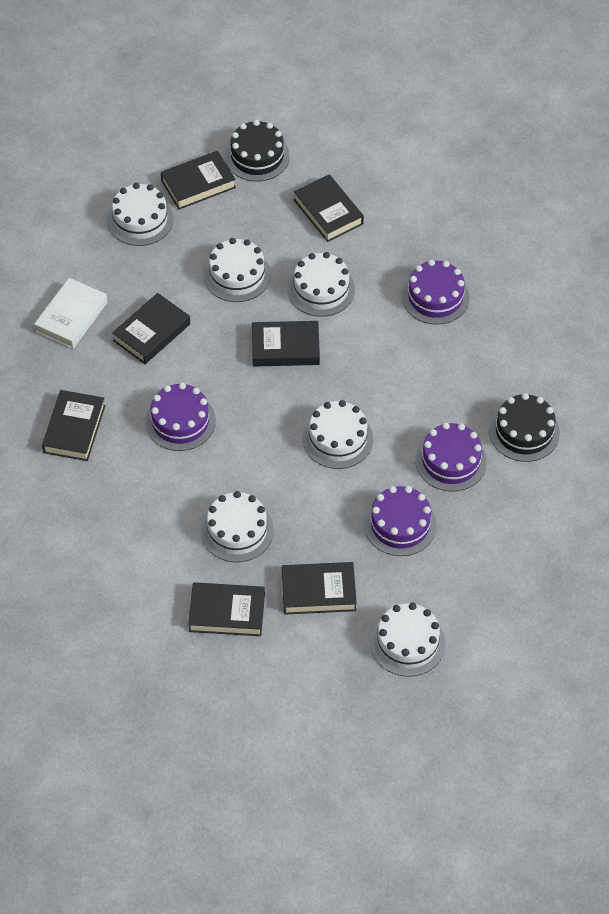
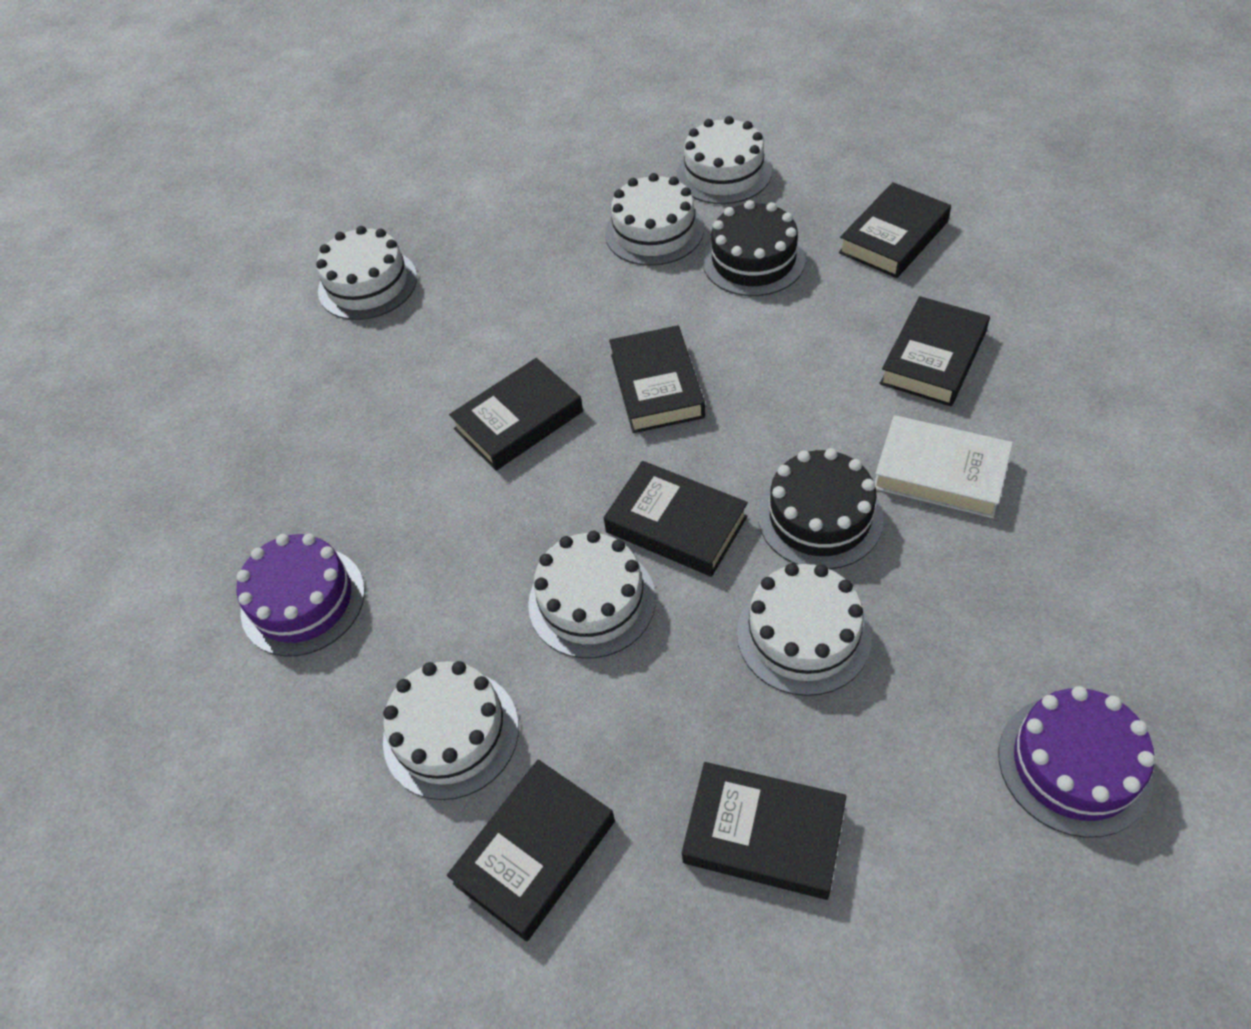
purple cake: [145,383,216,451] [364,486,437,556] [402,260,470,325] [416,423,487,491] = 4 -> [237,533,365,657] [999,686,1155,838] = 2

